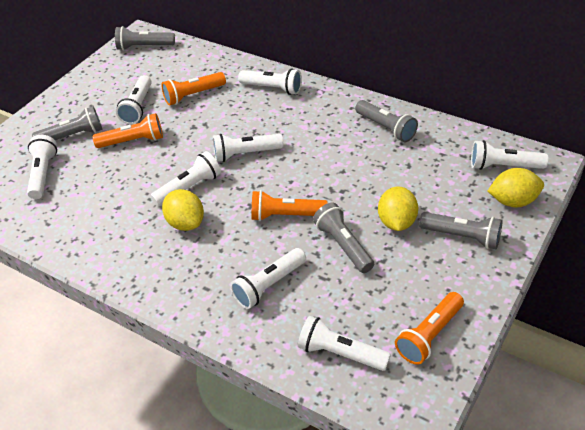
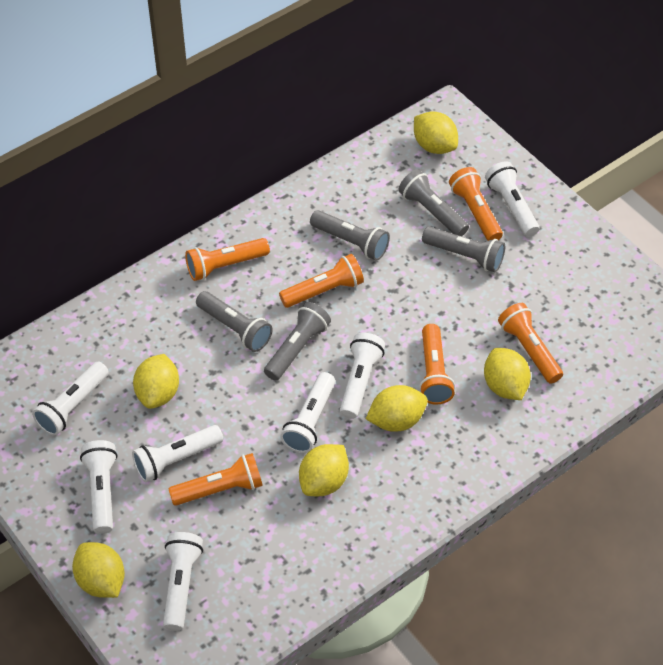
orange flashlight: [93,113,163,148] [162,72,226,106] [252,190,328,221] [395,292,464,365] = 4 -> [169,453,263,506] [185,238,270,281] [279,254,364,308] [419,324,455,404] [449,167,503,241] [498,303,563,384] = 6
white flashlight: [27,135,57,199] [116,75,152,124] [151,151,221,207] [213,134,283,162] [230,248,306,309] [238,68,302,95] [298,315,391,371] [471,140,549,170] = 8 -> [32,362,109,436] [80,440,117,534] [132,425,223,482] [163,532,203,631] [280,372,335,453] [340,333,385,419] [485,161,539,237] = 7
yellow lemon: [162,189,204,231] [378,186,418,231] [488,168,544,207] = 3 -> [72,542,125,598] [133,354,179,409] [299,444,349,496] [366,385,428,432] [414,111,458,154] [484,348,531,400] = 6

